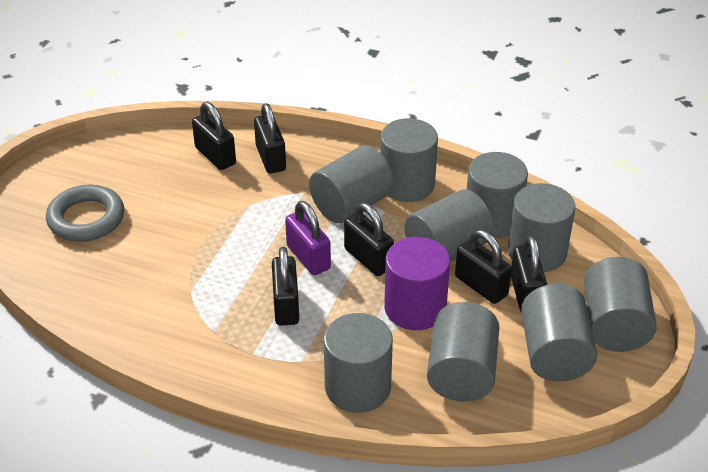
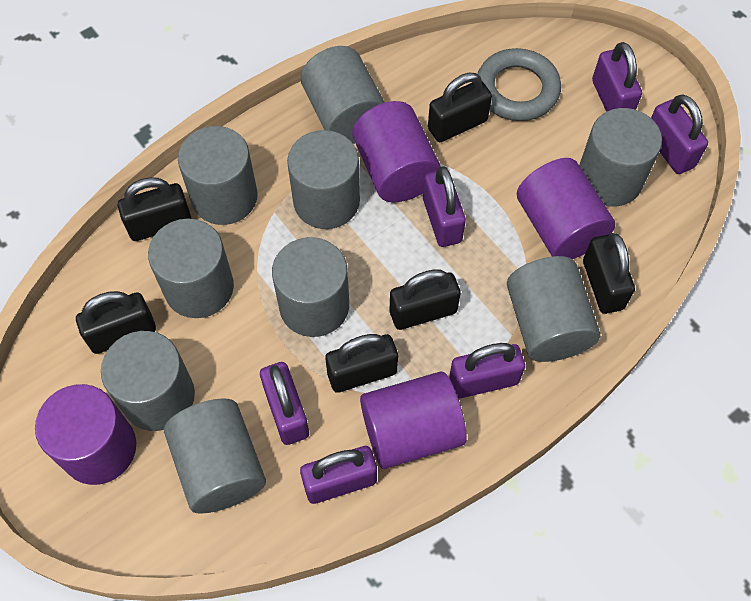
purple cylinder: [384,237,450,330] = 1 -> [35,384,136,485] [352,101,441,202] [360,371,467,469] [517,158,615,259] = 4
purple padlock: [285,201,331,275] = 1 -> [260,362,309,445] [300,446,377,504] [423,166,466,247] [449,343,525,398] [592,42,642,112] [651,94,708,174] = 6

